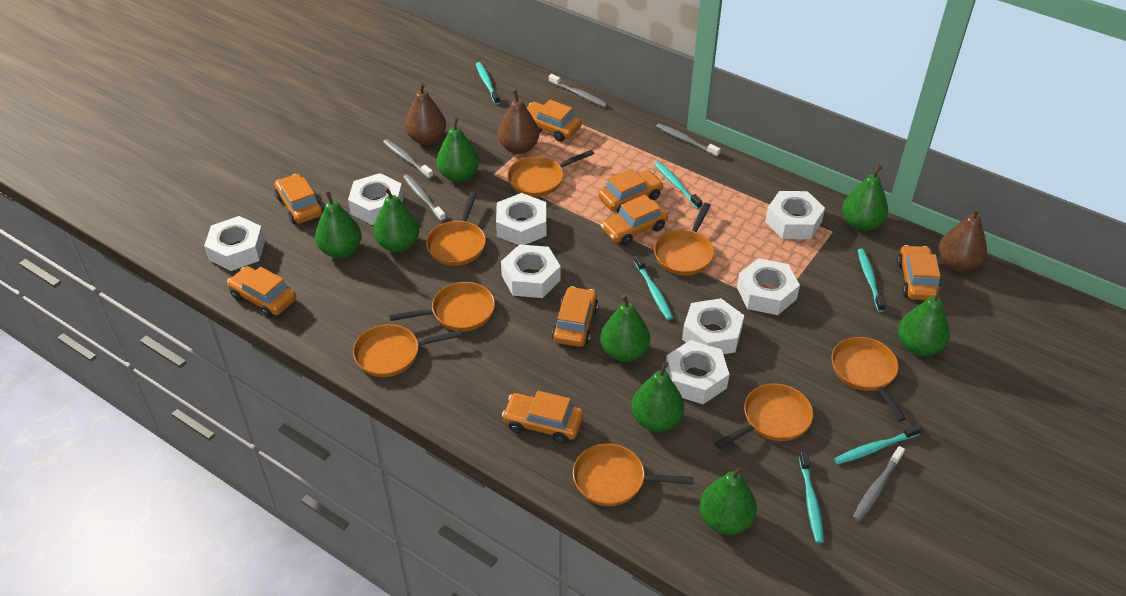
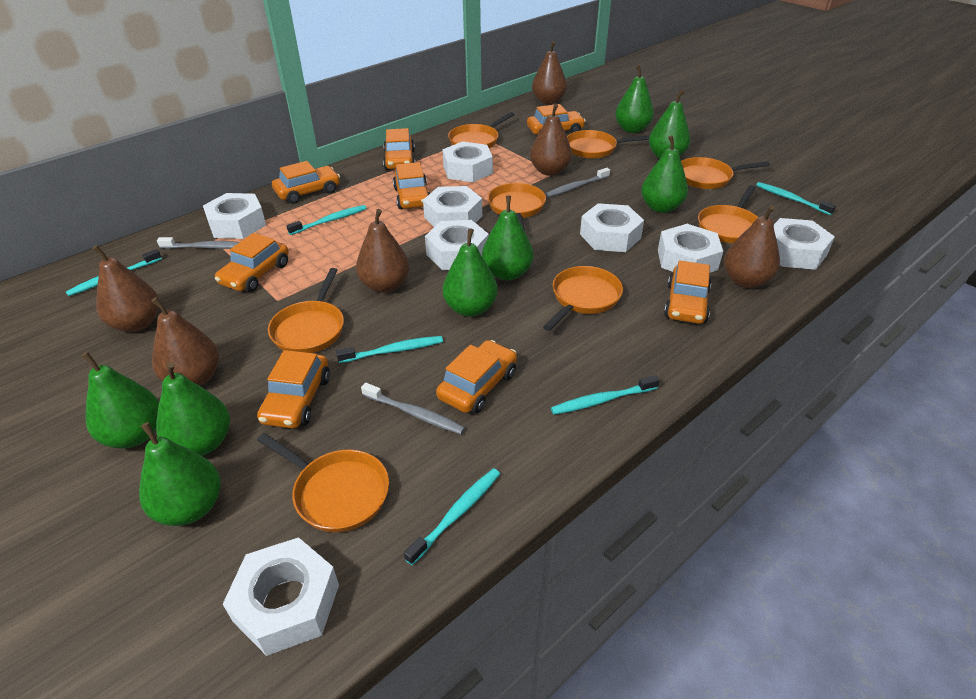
brown pear: [405,83,446,145] [498,89,539,154] [938,208,987,272] = 3 -> [92,245,159,332] [151,297,219,386] [356,209,409,293] [530,104,572,176] [532,41,567,104] [724,205,780,288] = 6
grey toothbrush: [383,139,433,179] [403,174,446,222] [549,74,608,107] [656,123,721,157] [853,446,905,522] = 5 -> [157,237,239,249] [361,382,465,434] [545,168,610,197] = 3

